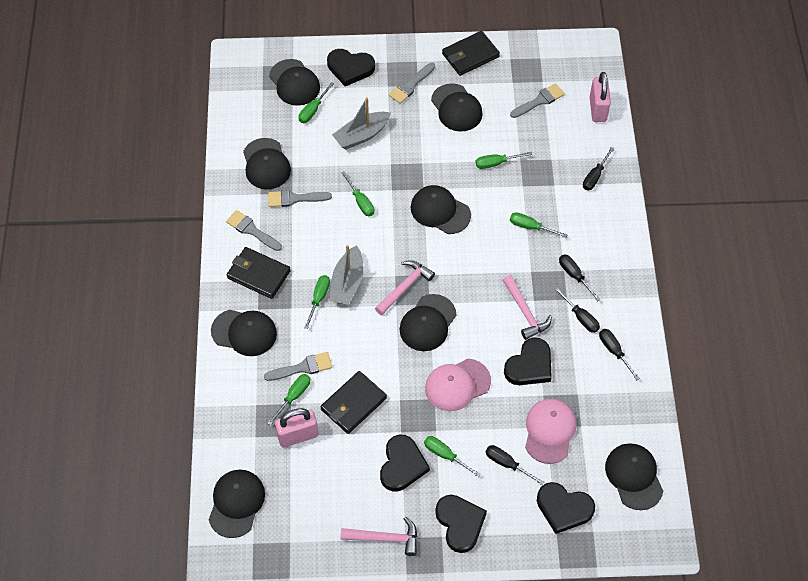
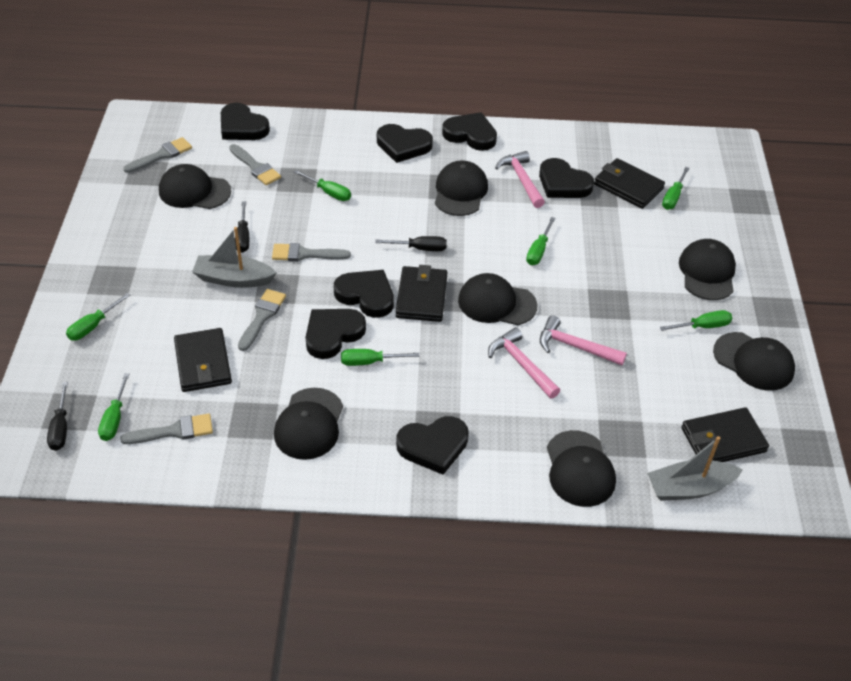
black cap: [209,470,265,538] [211,310,277,356] [243,138,291,189] [269,59,320,106] [400,294,456,351] [411,185,471,234] [431,83,483,131] [605,443,663,510] = 8 -> [159,164,231,209] [274,388,343,460] [435,160,488,216] [458,273,537,325] [547,430,616,507] [679,239,736,300] [713,332,795,391] = 7
black heart: [327,49,375,86] [380,435,430,491] [435,495,487,553] [504,337,552,385] [537,482,595,534] = 5 -> [221,103,270,140] [305,309,366,359] [334,270,394,318] [377,124,433,163] [396,416,469,475] [442,112,497,151] [539,158,594,198] = 7
black screwdriver: [486,445,544,485] [554,287,600,333] [559,254,601,301] [583,147,614,190] [599,329,640,380] = 5 -> [47,382,68,451] [235,201,249,253] [375,236,447,251] = 3
black wallet: [227,247,291,299] [320,371,387,434] [442,31,500,76] = 3 -> [174,328,232,392] [396,265,448,322] [594,158,665,209] [681,407,769,462] = 4
pink cap: [425,359,491,411] [525,399,576,464] = 2 -> none = 0
pink padlock: [275,408,318,448] [590,72,611,122] = 2 -> none = 0

